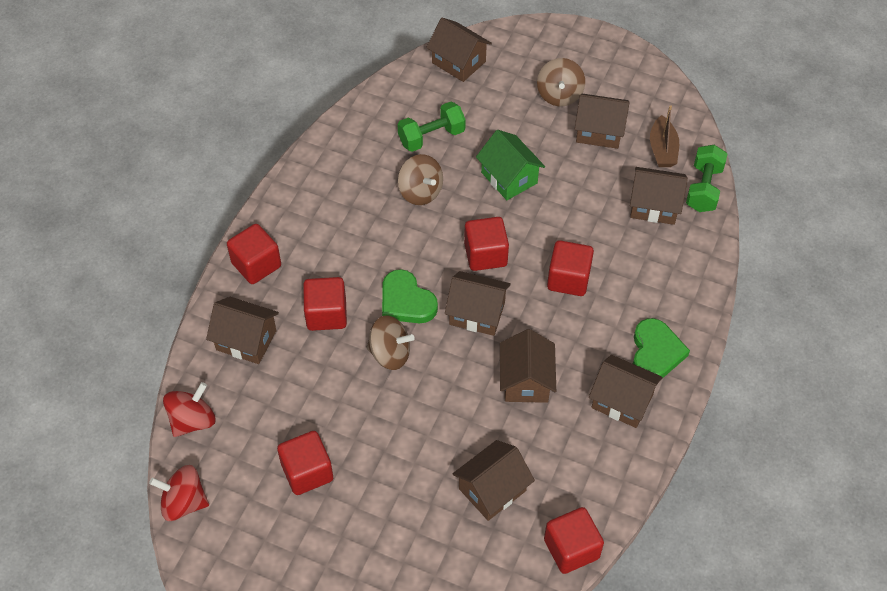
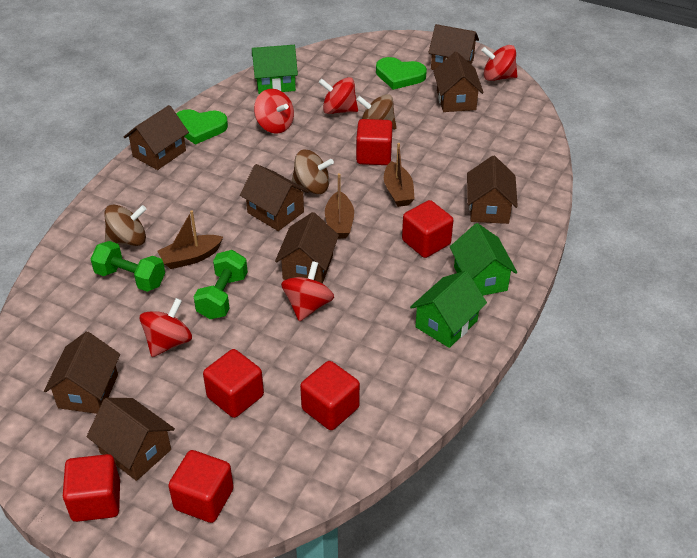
brown boat: [650,105,679,167] = 1 -> [157,210,223,269] [325,173,354,239] [384,143,415,207] = 3
green house: [476,130,545,200] = 1 -> [252,45,298,94] [410,271,487,348] [450,223,517,295] = 3
red spinning top: [149,465,209,521] [163,382,216,437] = 2 -> [140,298,192,357] [254,89,294,134] [281,261,334,322] [319,77,358,114] [481,45,517,81] = 5

